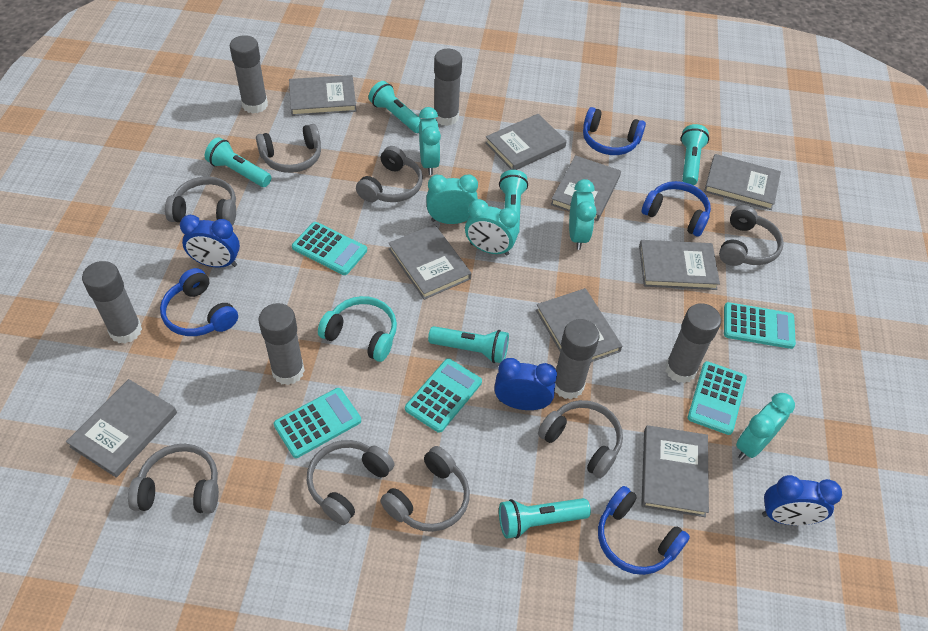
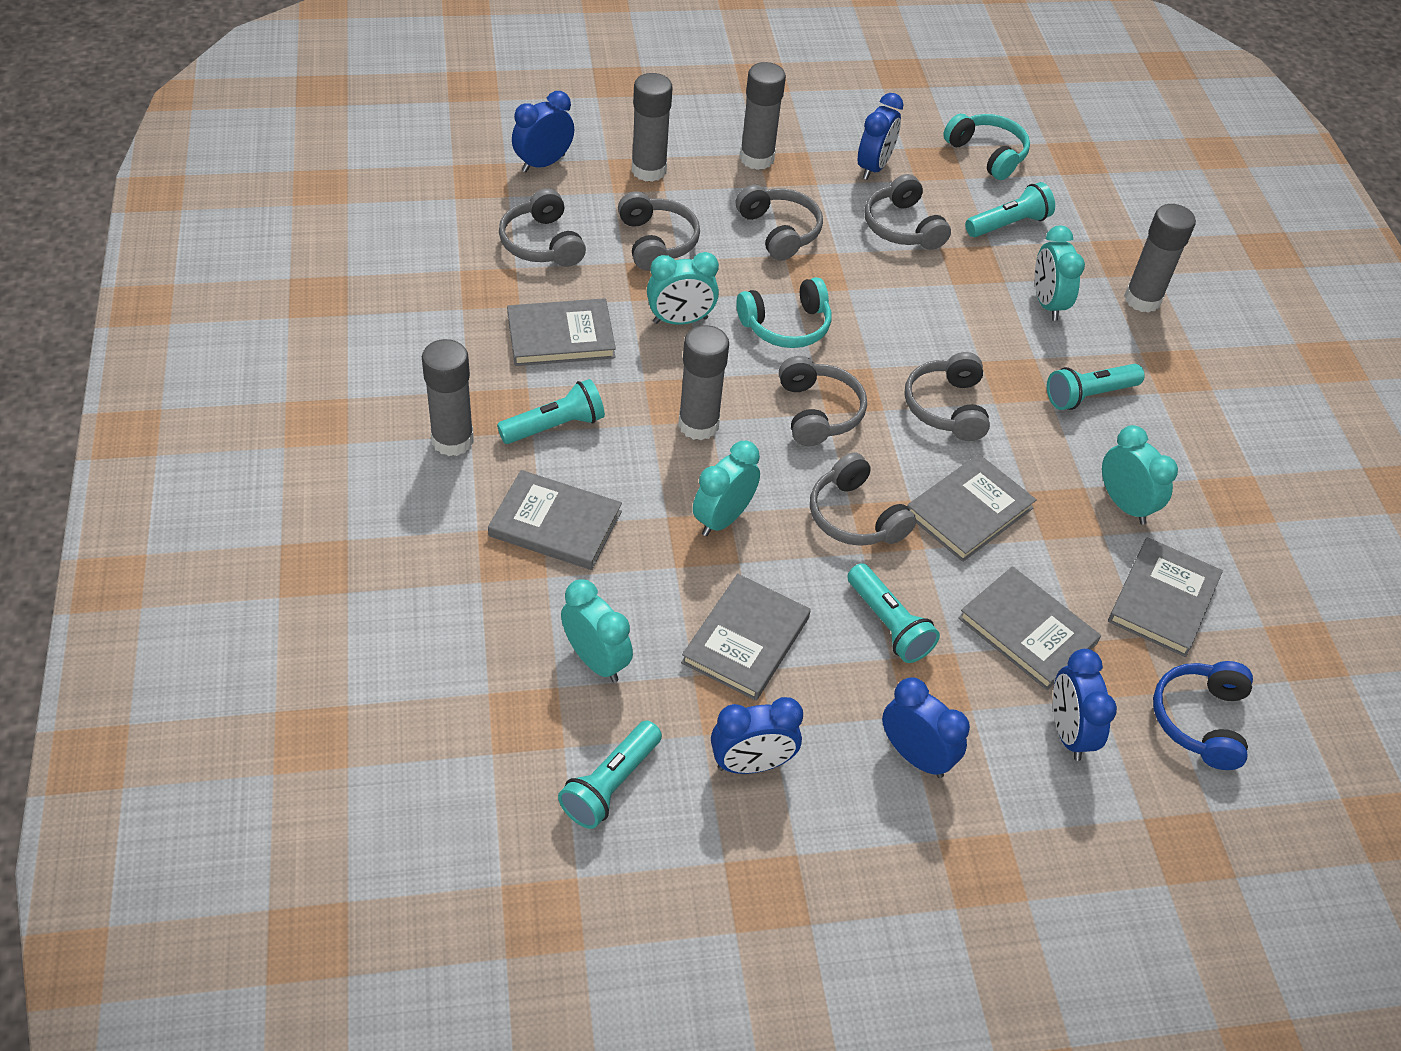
blue clock: [180,215,240,268] [494,358,557,410] [762,475,842,525] = 3 -> [512,91,574,172] [711,697,803,774] [858,93,903,180] [882,677,970,778] [1053,649,1117,761] = 5
blue headphones: [160,268,238,336] [583,107,646,155] [598,486,690,575] [642,181,711,237] = 4 -> [1153,661,1253,770] = 1
grey book: [66,379,177,478] [289,75,356,116] [388,224,471,300] [485,114,567,170] [536,288,622,362] [551,155,621,221] [639,240,720,290] [641,425,709,517] [704,154,781,210] = 9 -> [488,470,622,570] [507,298,616,366] [681,574,811,701] [907,454,1037,562] [958,566,1101,690] [1108,537,1223,657] = 6
grey glue stick: [82,261,142,344] [230,35,268,114] [258,303,305,385] [434,49,462,126] [555,319,600,399] [665,303,721,383] = 6 -> [422,339,474,456] [632,73,673,182] [678,325,729,440] [740,62,786,170] [1124,204,1196,313] = 5
grey headphones: [128,444,219,514] [165,176,236,225] [256,124,321,173] [307,440,395,525] [356,146,423,202] [380,446,470,532] [538,400,623,479] [719,205,784,266] = 8 -> [499,188,586,267] [618,191,700,271] [736,185,823,261] [779,356,867,446] [810,452,917,546] [865,174,951,250] [904,352,990,441] = 7
turquoise calculator: [274,388,361,458] [292,222,367,275] [405,358,482,433] [688,361,747,435] [724,302,796,349] = 5 -> none = 0
turquoise flashlight: [205,137,271,187] [369,81,421,133] [428,326,509,363] [499,170,528,234] [499,498,591,539] [681,124,709,185] = 6 -> [497,379,605,444] [558,721,662,829] [847,563,940,663] [965,182,1055,237] [1047,364,1145,410] = 5
turquoise headphones: [318,296,397,362] = 1 -> [736,277,831,348] [943,114,1030,180] = 2

